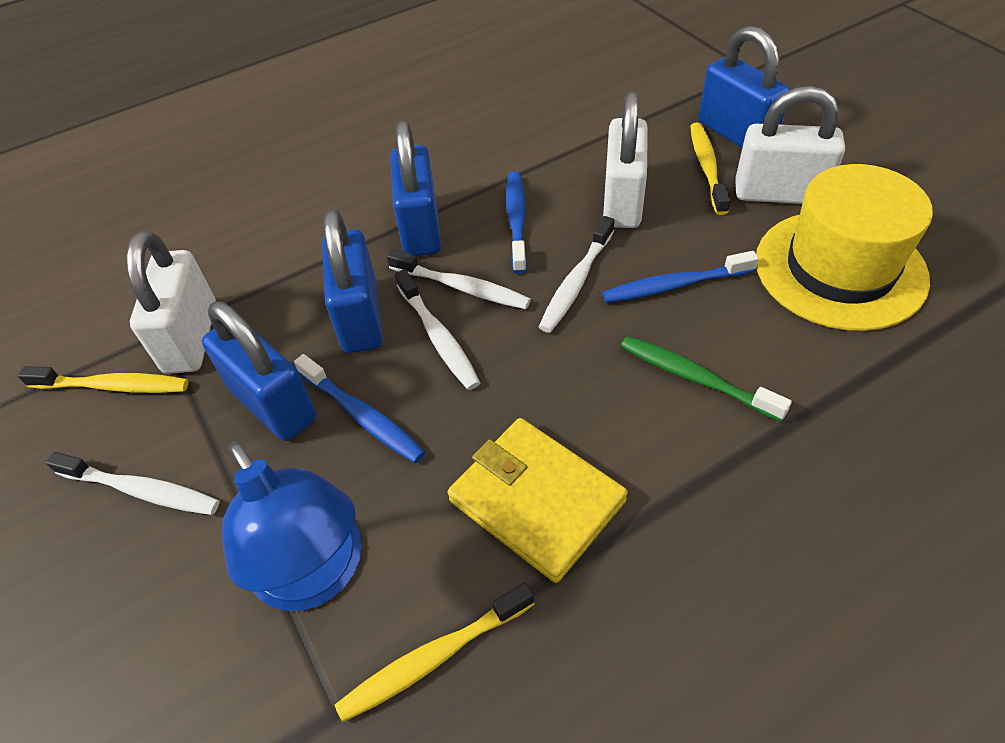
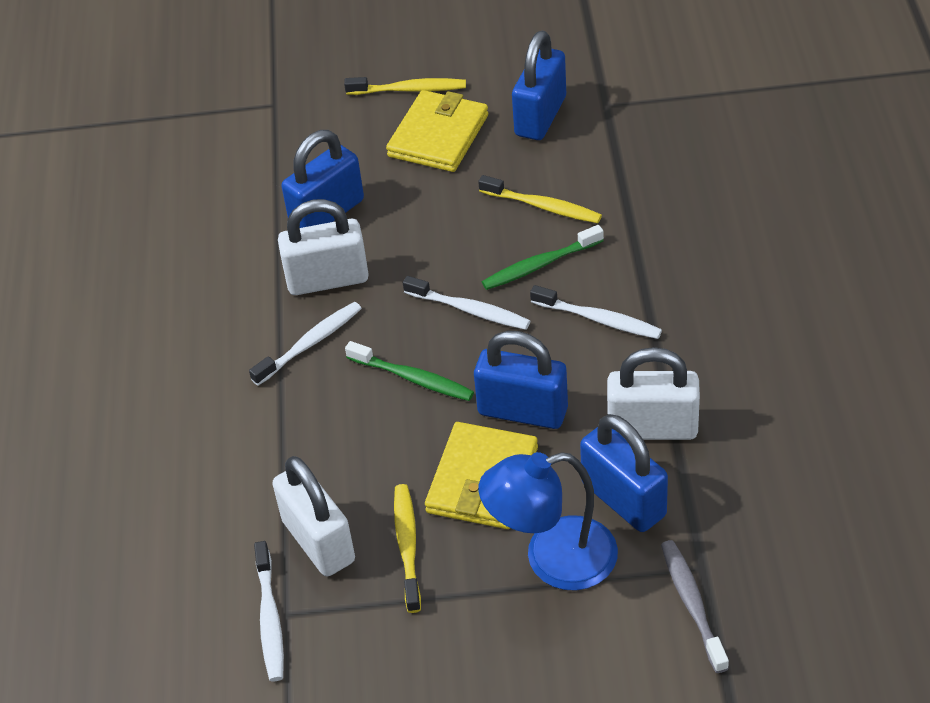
blue toothbrush: [294,354,425,463] [506,171,527,274] [602,251,759,303] = 3 -> none = 0
green toothbrush: [621,336,792,422] = 1 -> [345,341,474,401] [482,225,604,290] = 2
grey toothbrush: none = 0 -> [661,540,729,673] = 1
yellow hat: [756,164,933,331] = 1 -> none = 0
yellow wallet: [447,418,628,583] = 1 -> [386,90,488,172] [425,422,538,529] = 2

